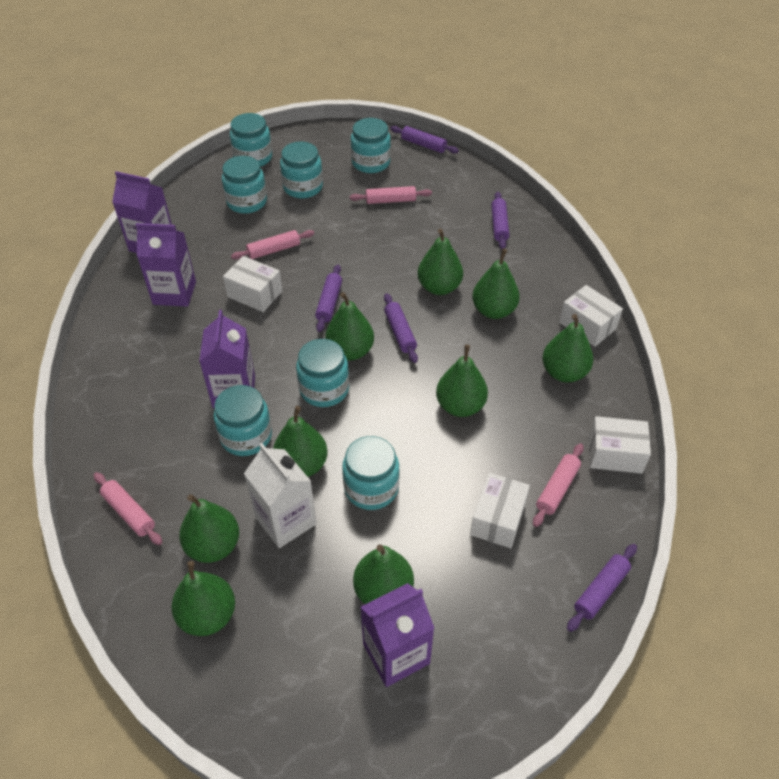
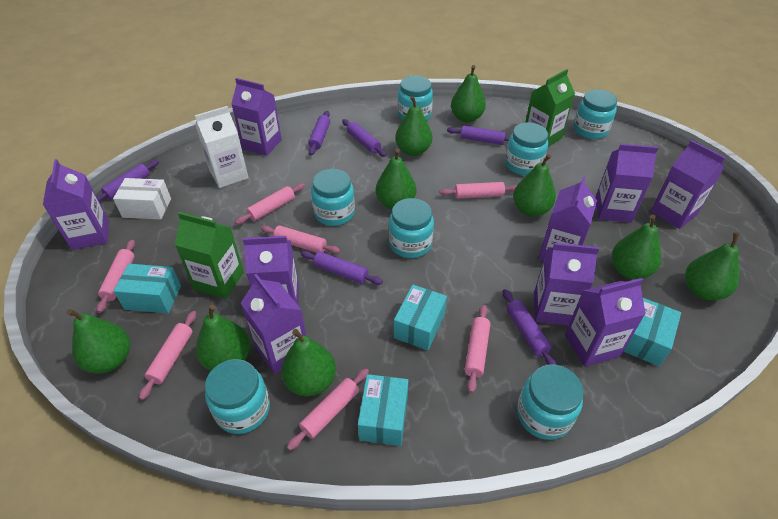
green carton: none = 0 -> [175,212,244,299] [525,69,575,147] = 2
pink rolling pin: [94,472,162,545] [231,230,315,260] [350,186,432,204] [533,443,584,527] = 4 -> [97,240,135,313] [139,311,196,400] [235,183,305,225] [261,226,340,254] [287,368,369,451] [440,182,517,199] [465,305,490,393] = 7
purple carton: [112,171,172,253] [136,223,196,307] [199,310,255,408] [360,583,434,687] = 4 -> [43,159,109,250] [231,78,282,156] [241,274,306,374] [243,236,299,305] [534,243,599,326] [538,176,597,261] [565,278,646,367] [595,144,658,223] [651,140,725,229] = 9
purple rolling pin: [315,265,342,332] [384,293,418,363] [390,126,459,154] [491,192,509,249] [567,544,637,632] = 5 -> [96,160,159,202] [301,251,383,285] [308,111,330,155] [342,119,386,157] [447,126,510,145] [503,289,557,365] = 6
turquoise box: none = 0 -> [113,264,181,313] [358,374,408,446] [394,285,447,350] [623,298,681,366] = 4
white box: [223,256,282,312] [470,472,530,548] [559,285,623,347] [589,416,651,474] = 4 -> [113,178,171,219] = 1

